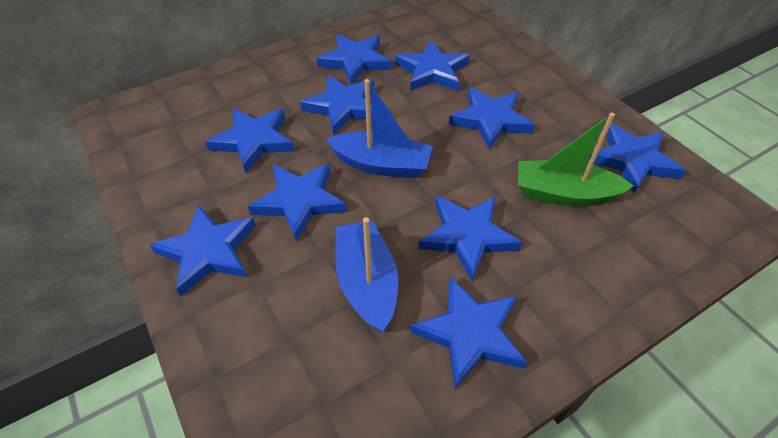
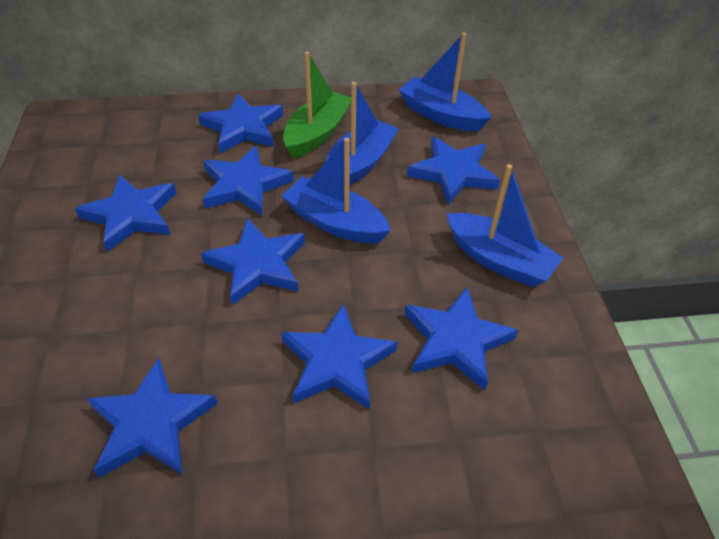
blue boat: [326,79,433,178] [335,217,398,332] = 2 -> [282,138,391,243] [325,82,399,185] [399,32,491,131] [446,164,563,287] = 4
blue star: [150,205,256,297] [205,108,295,173] [248,163,347,241] [300,75,374,135] [316,34,391,85] [395,40,470,91] [410,277,527,389] [418,196,523,281] [449,87,535,149] [588,123,686,194] = 10 -> [75,174,177,252] [86,358,218,478] [198,94,283,153] [201,218,305,305] [203,145,294,216] [281,304,398,410] [405,286,518,390] [407,137,500,205] = 8

